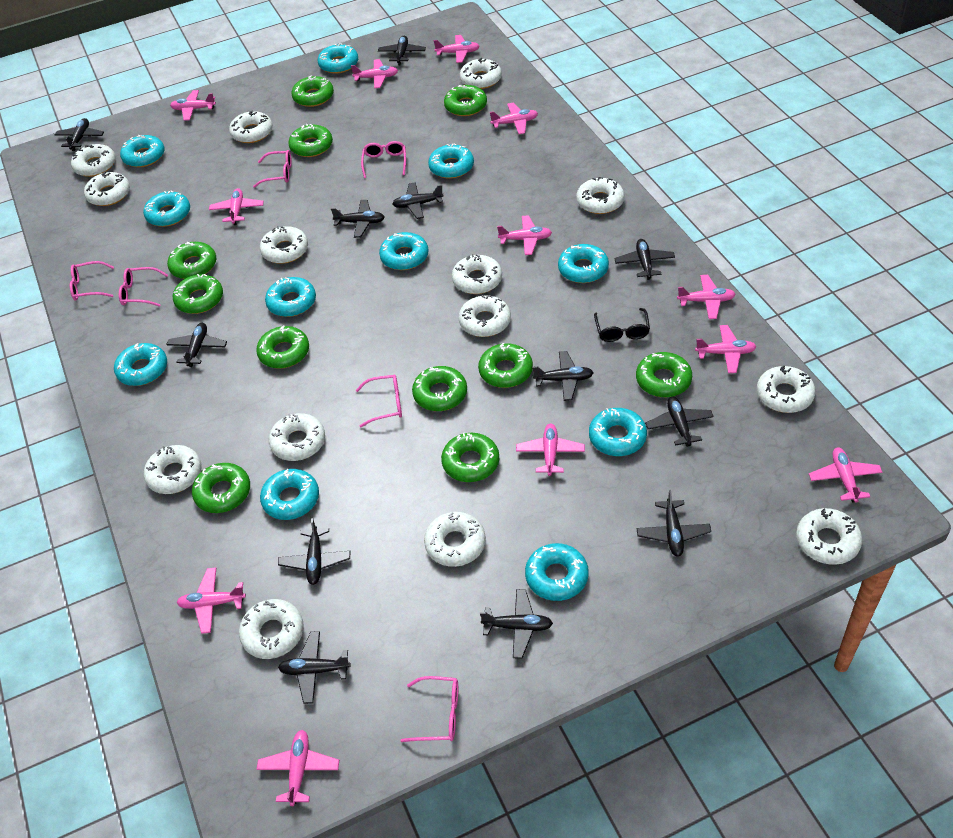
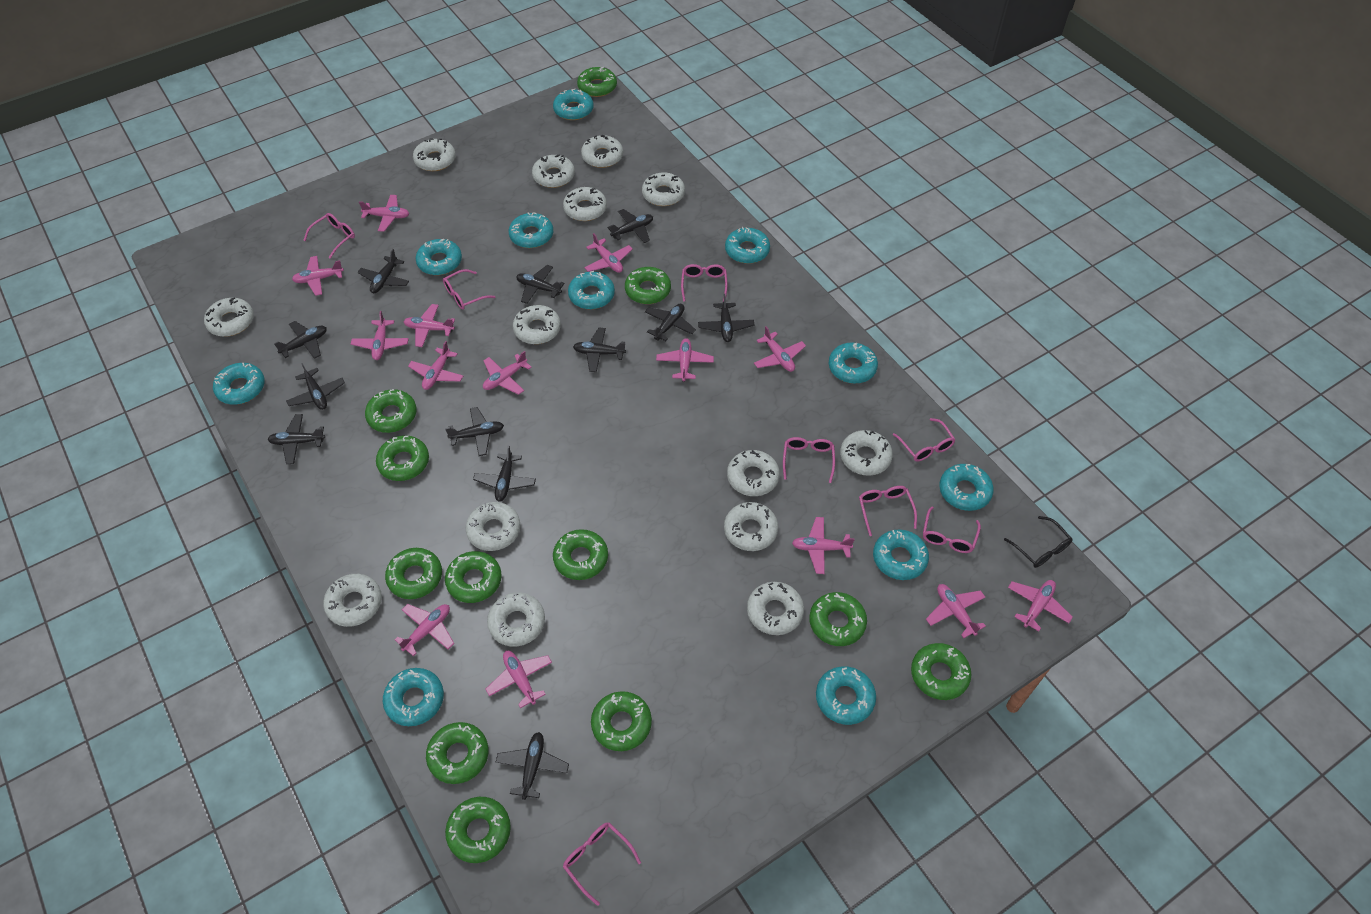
green donut: [167,242,217,279] [173,274,223,314] [192,463,250,513] [256,326,309,369] [288,124,333,157] [291,76,334,107] [412,366,467,411] [441,433,499,482] [444,85,487,116] [478,343,533,388] [636,352,692,397] = 11 -> [365,389,417,433] [376,435,429,481] [385,548,442,599] [426,722,488,784] [445,551,502,603] [445,797,511,863] [553,529,608,580] [577,67,617,97] [591,691,652,751] [625,267,671,304] [809,592,867,646] [911,643,971,700] = 12
pink glasses: [70,261,114,301] [119,267,168,307] [253,150,292,188] [356,374,402,428] [361,141,406,178] [401,676,458,742] = 6 -> [304,213,355,259] [443,269,495,310] [563,823,641,906] [681,264,728,302] [783,437,835,483] [859,486,917,536] [893,418,956,462] [923,506,981,553] = 8
pink plane: [170,90,216,121] [177,568,246,634] [209,188,264,225] [256,730,339,806] [351,59,398,88] [434,35,480,63] [490,103,538,134] [497,215,552,255] [516,424,585,476] [677,275,736,319] [695,325,757,373] [809,448,882,503] = 12 -> [292,256,344,296] [351,311,409,360] [359,195,409,232] [395,604,454,656] [404,304,455,347] [408,341,463,390] [483,351,532,395] [485,651,552,708] [584,233,633,273] [656,338,714,382] [754,326,806,372] [792,517,855,574] [926,584,986,638] [1008,580,1073,631] = 14

